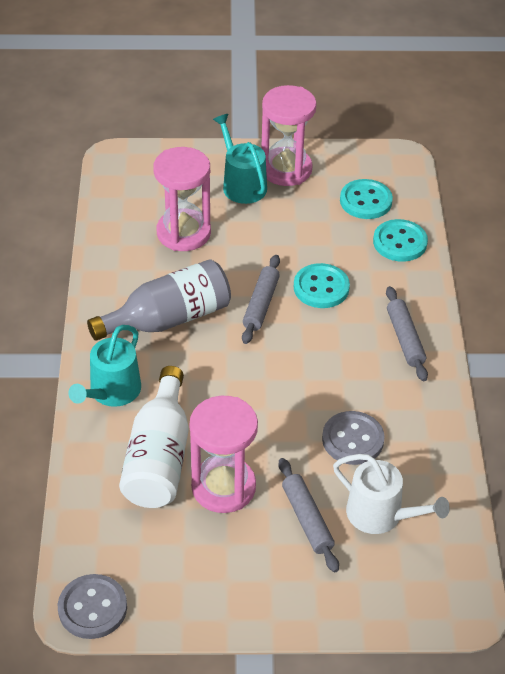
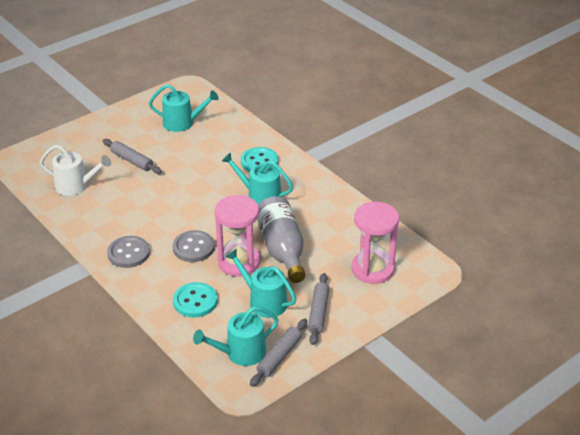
pink hourglass: [153,147,211,251] [190,396,258,513] [261,85,317,186] = 3 -> [215,195,260,277] [351,202,399,284] = 2
turquoise button: [294,263,350,308] [340,179,393,219] [373,219,428,262] = 3 -> [173,282,217,318] [241,147,278,172] = 2
turquoise watering can: [68,325,141,407] [213,114,267,204] = 2 -> [149,85,219,132] [193,306,279,366] [222,152,293,205] [226,249,296,318] = 4
white bottle: [119,366,189,508] = 1 -> none = 0

